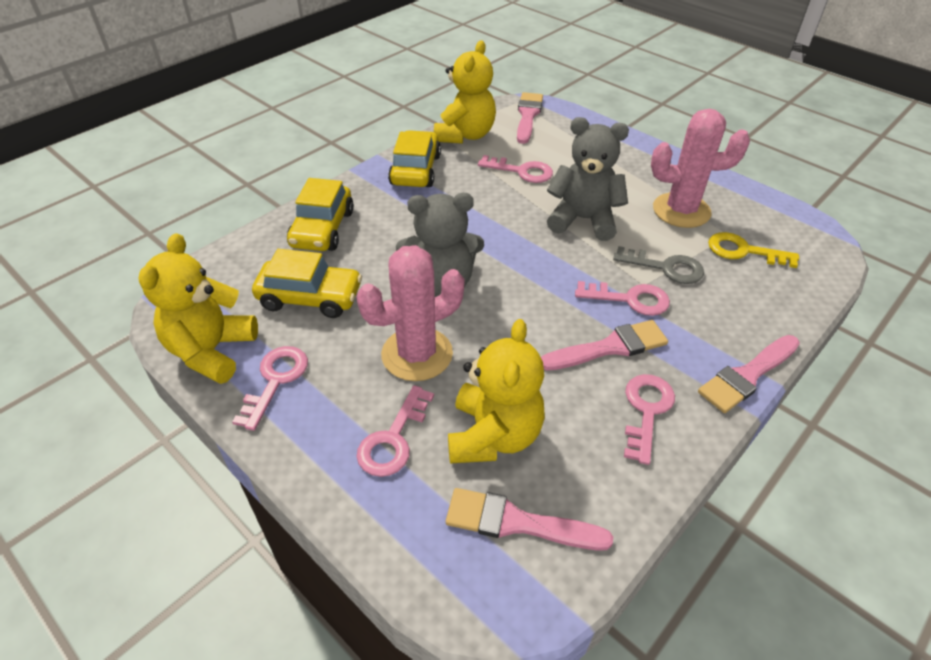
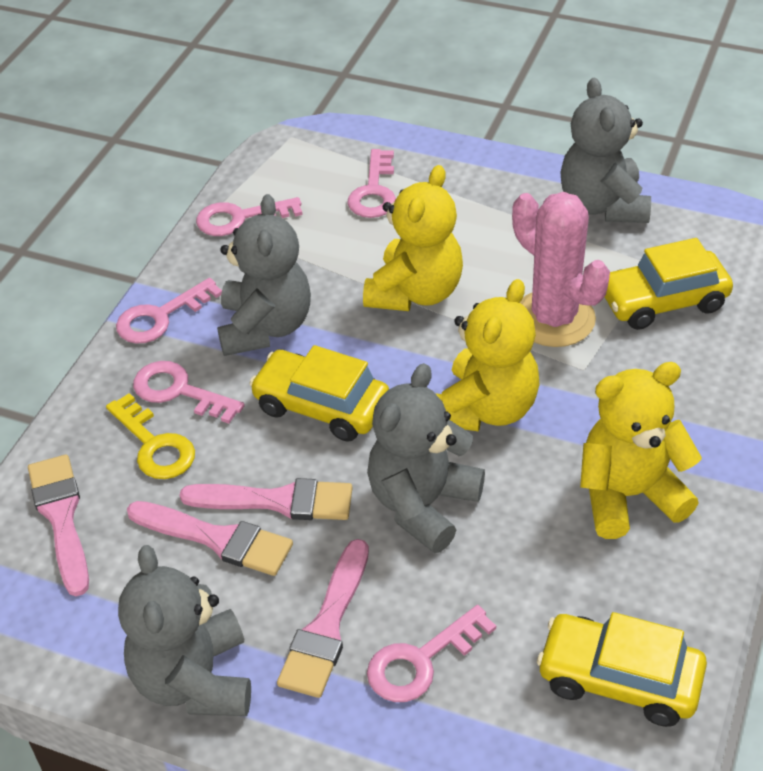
grey key: [613,246,704,284] = 1 -> none = 0
grey teddy bear: [396,193,484,297] [547,117,629,241] = 2 -> [118,545,251,716] [217,194,311,356] [367,363,485,553] [560,78,651,223] = 4
pink cactus: [357,245,464,381] [651,109,750,228] = 2 -> [512,192,610,347] = 1

